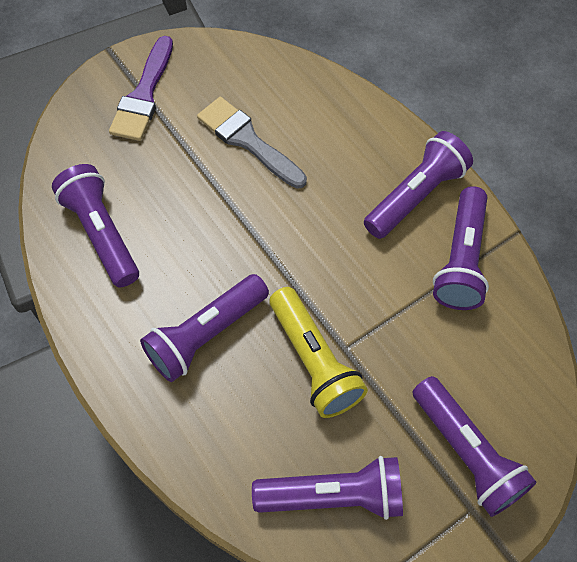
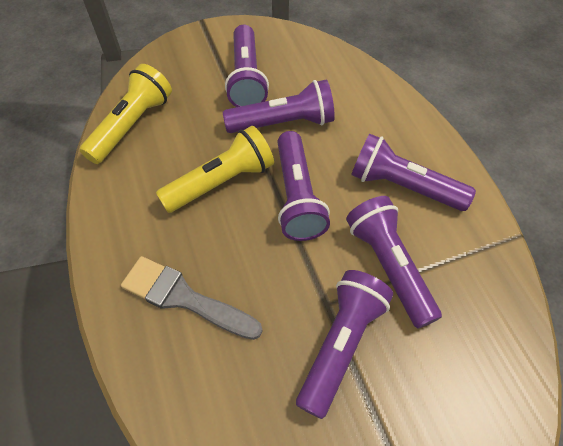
purple brush: [109,36,173,141] = 1 -> none = 0
yellow flashlight: [270,287,368,418] = 1 -> [80,64,172,164] [156,126,274,213] = 2

